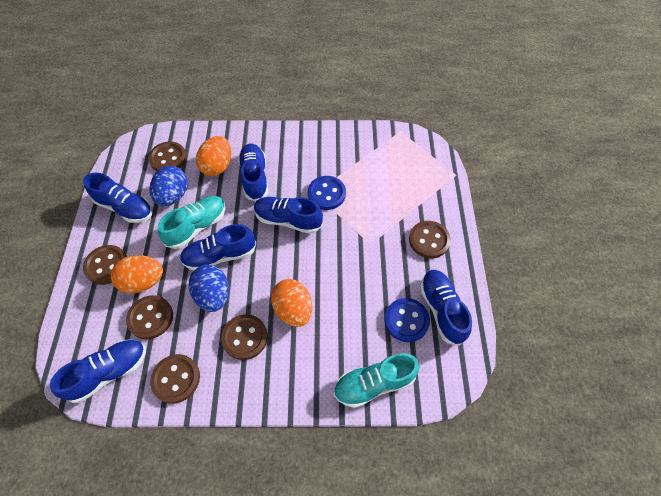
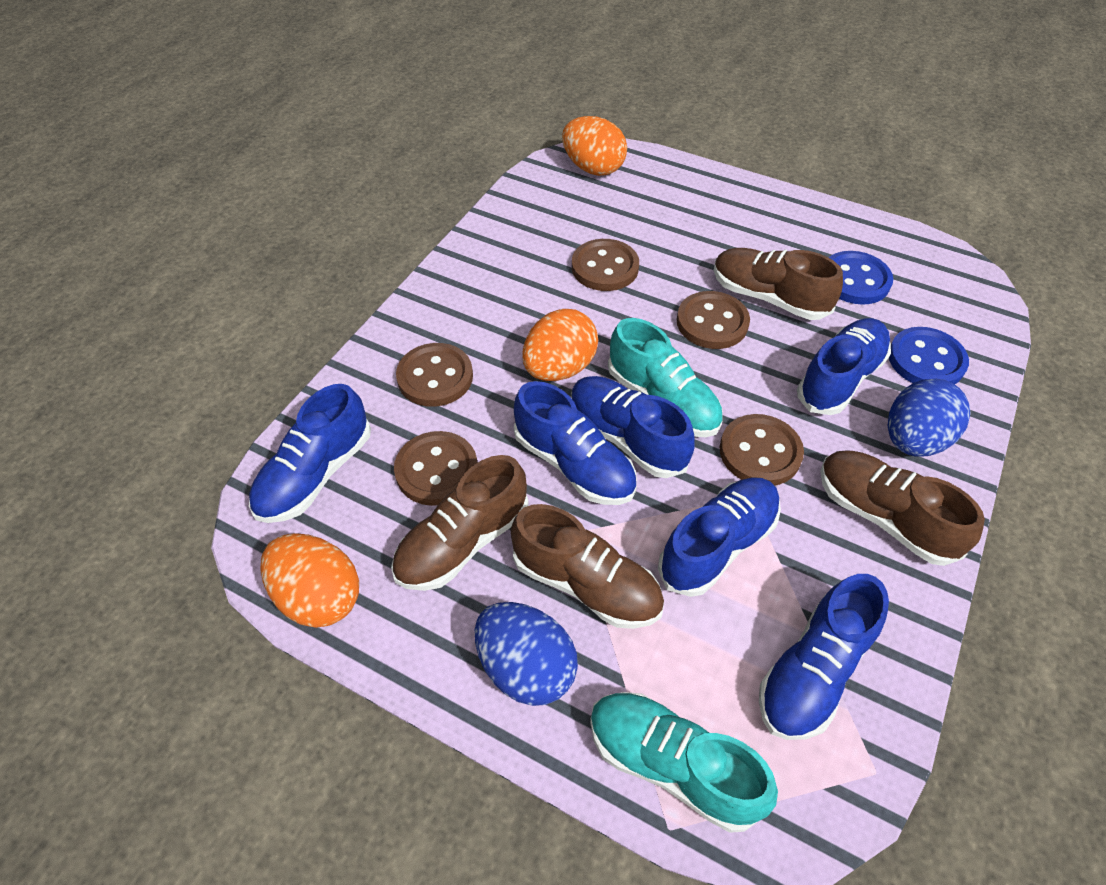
brown button: [83,245,127,285] [126,295,173,339] [148,142,187,171] [150,354,200,403] [221,314,268,360] [409,221,451,258] = 6 -> [394,431,478,506] [396,343,473,407] [572,239,639,291] [677,291,750,349] [720,414,804,486] = 5
brown shoe: none = 0 -> [391,455,529,591] [511,504,664,629] [713,248,843,320] [820,450,985,566] = 4

